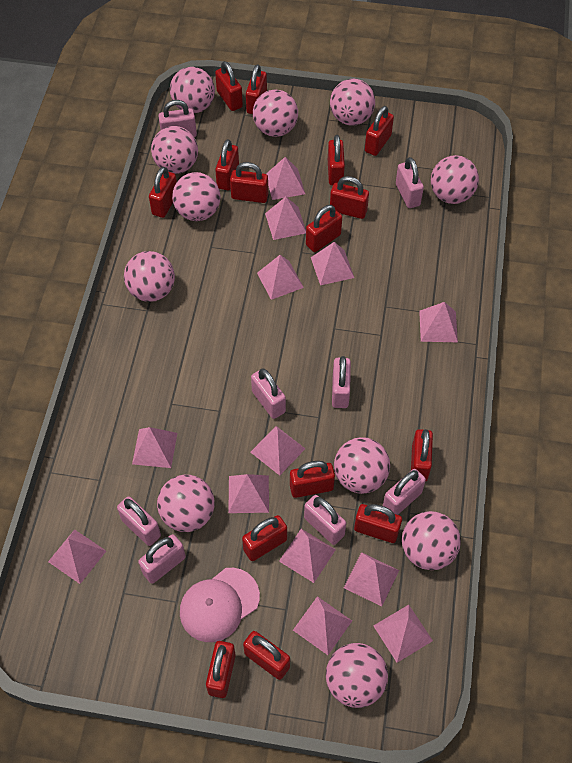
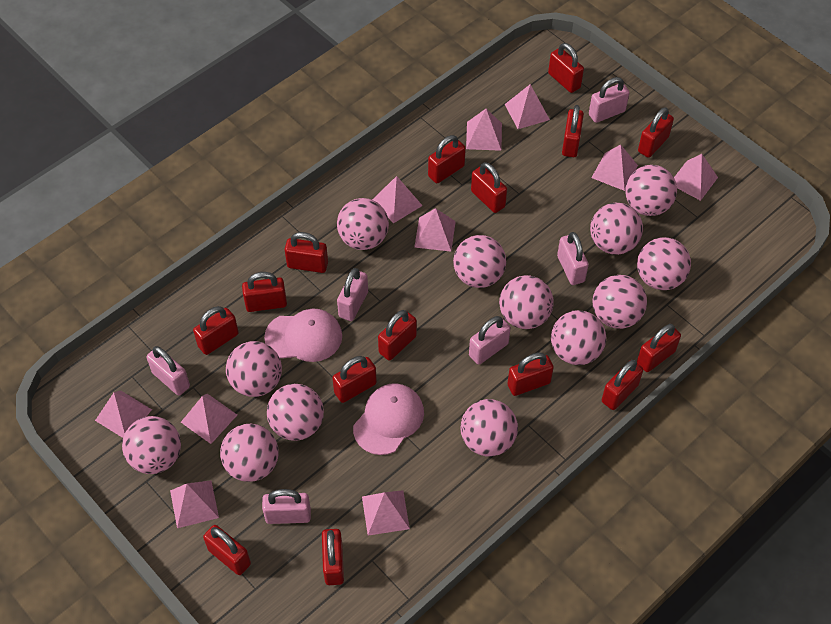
pink ball: [124,251,175,302] [151,126,198,174] [157,475,215,532] [170,67,215,113] [172,172,221,221] [253,90,298,137] [326,643,388,708] [330,79,375,126] [334,437,390,494] [402,511,461,570] [431,155,479,204] = 11 -> [122,416,181,474] [220,424,279,482] [226,341,282,397] [267,384,324,441] [337,198,389,250] [453,235,506,288] [461,399,518,457] [499,275,554,329] [551,310,606,365] [590,203,643,255] [592,275,647,329] [625,165,677,216] [637,237,691,290] = 13
pink cap: [180,568,260,642] = 1 -> [264,308,342,362] [353,383,424,455] = 2
pink padlock: [117,496,161,546] [138,534,186,584] [158,100,197,137] [251,369,286,419] [304,495,346,545] [332,356,351,408] [383,469,426,515] [396,157,424,208] = 8 -> [146,346,190,396] [262,489,311,524] [337,268,368,321] [469,316,511,365] [557,232,589,285] [589,77,630,123] = 6
pink pyramid: [48,529,106,584] [132,427,177,468] [228,474,269,513] [250,426,305,476] [257,255,304,300] [265,197,306,240] [266,157,305,200] [279,529,336,583] [293,596,352,655] [311,242,354,285] [344,552,399,607] [373,605,433,663] [419,302,458,342] = 13 -> [95,391,152,438] [170,480,219,528] [181,394,237,444] [362,490,410,536] [372,176,423,223] [414,208,456,251] [466,109,502,151] [505,84,550,129] [591,144,638,191] [674,154,718,201] = 10

